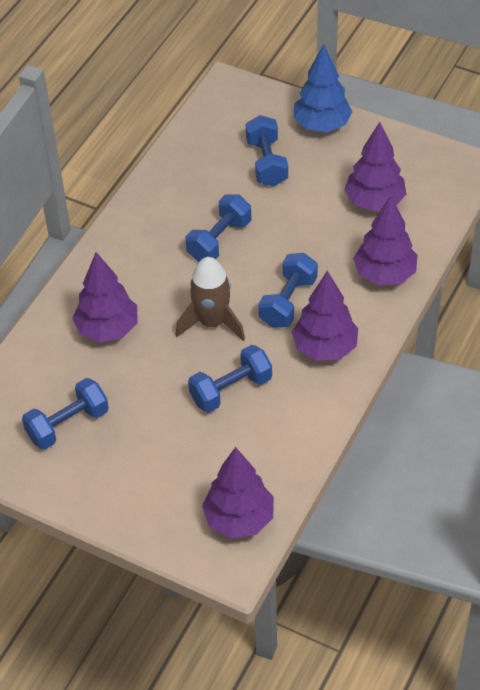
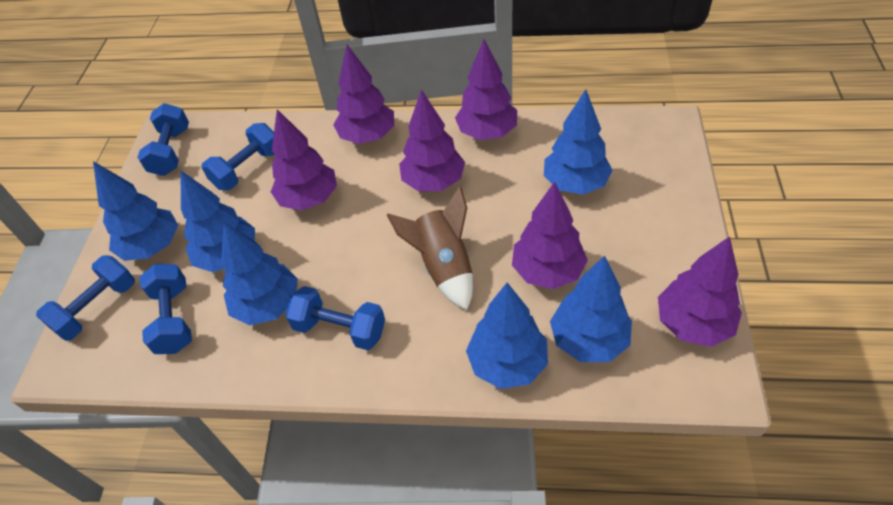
blue tree: [294,44,352,132] = 1 -> [93,161,178,261] [181,171,255,272] [221,222,298,325] [466,283,548,389] [544,89,612,195] [550,255,632,362] = 6
purple tree: [72,252,138,342] [202,447,274,538] [292,271,358,361] [344,122,406,211] [353,196,418,285] = 5 -> [271,109,337,210] [333,45,394,144] [399,89,465,191] [455,39,517,140] [512,182,588,289] [658,236,742,347] = 6

